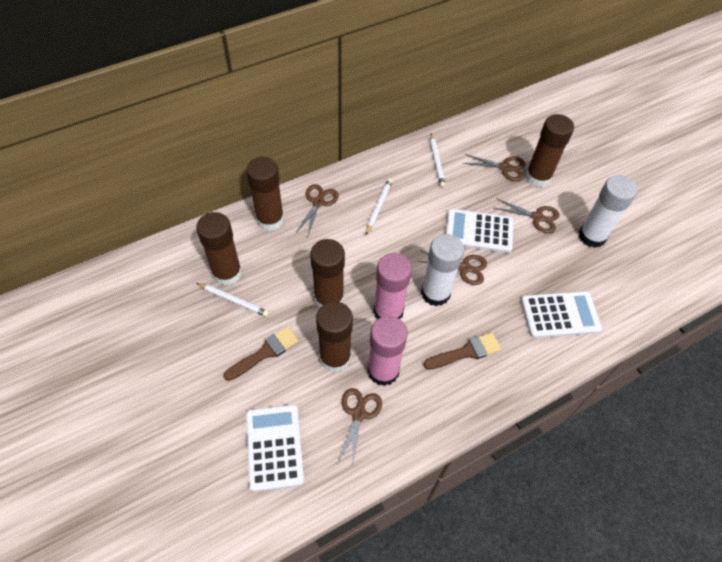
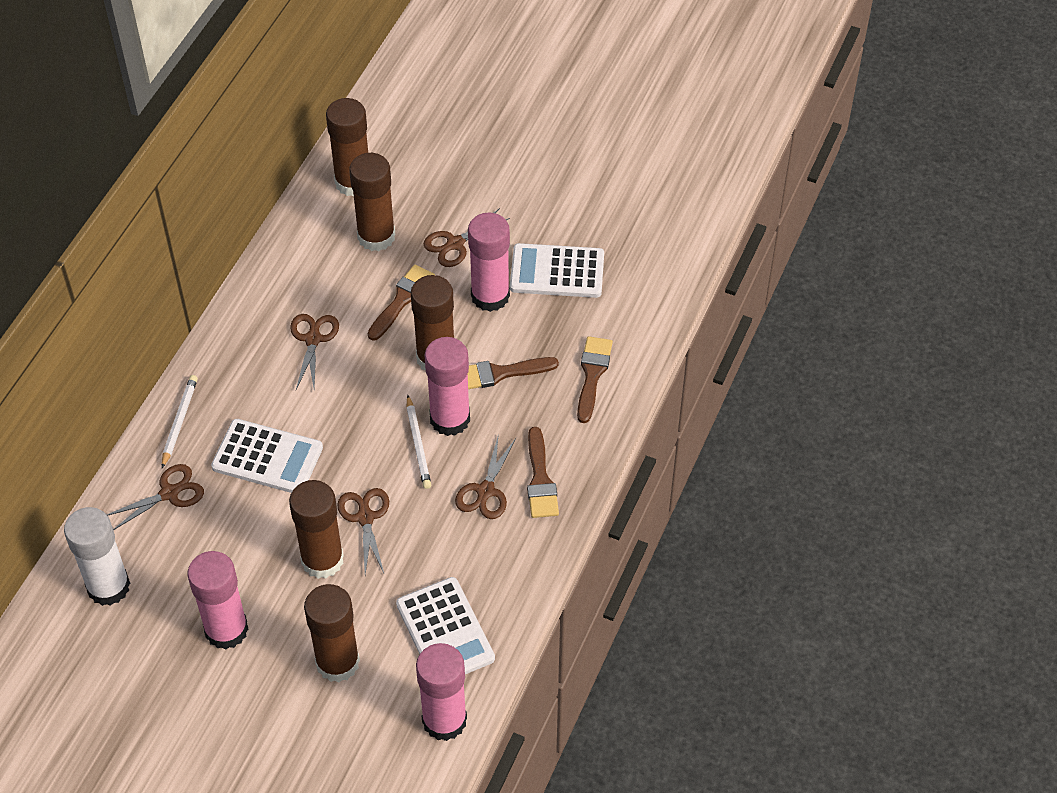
brown brush: [223,326,299,381] [424,333,501,370] = 2 -> [368,265,435,341] [468,357,559,389] [527,427,559,518] [577,336,613,423] = 4
pink glue stick: [367,316,408,386] [373,253,412,319] = 2 -> [187,551,248,650] [416,643,467,741] [425,337,470,436] [468,213,510,312] = 4
white glue stick: [421,234,464,306] [579,175,637,248] = 2 -> [64,507,130,606] = 1
white pencil: [196,283,269,317] [366,178,393,235] [430,134,445,187] = 3 -> [162,375,198,468] [406,395,431,489] = 2

